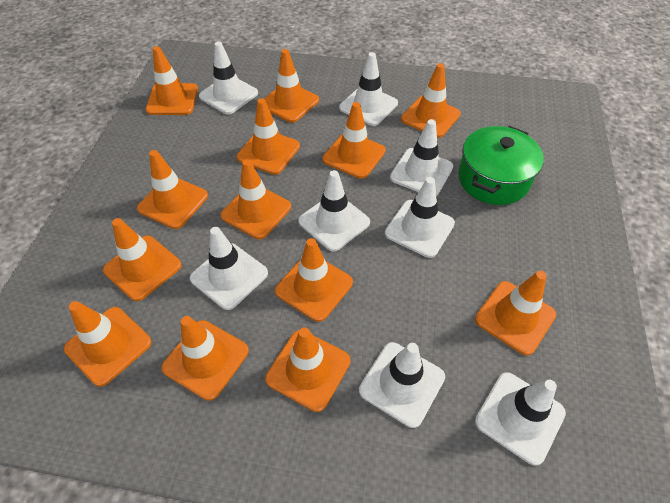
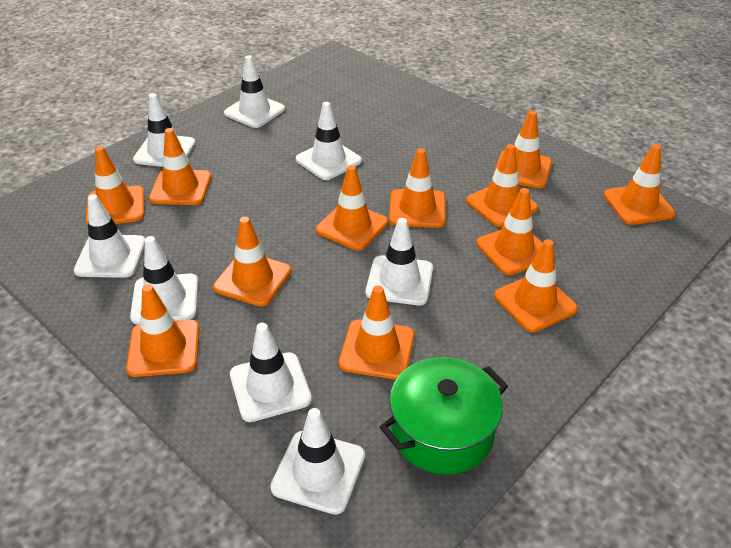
orange traffic cone: [64,301,151,387] [103,218,182,301] [137,150,208,229] [146,46,198,115] [161,316,249,401] [221,159,291,239] [237,98,300,175] [264,49,319,123] [265,327,351,412] [275,238,353,322] [323,102,386,179] [401,63,461,138] [475,271,556,355] = 13 -> [86,146,144,225] [126,284,199,377] [149,128,211,205] [213,217,291,306] [316,165,388,250] [339,286,414,380] [389,148,446,228] [466,144,538,227] [476,188,542,275] [494,111,552,188] [494,239,578,332] [604,144,676,225] = 12

